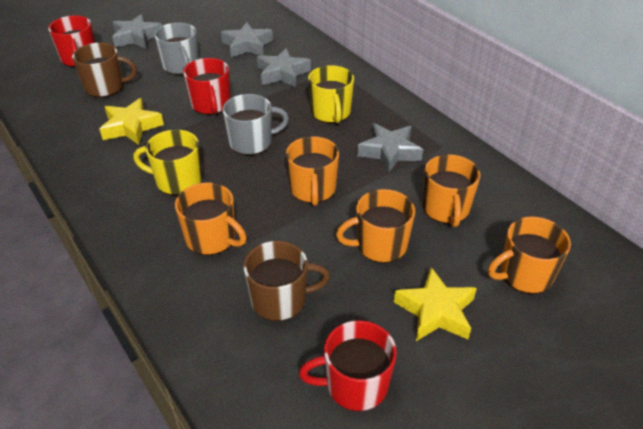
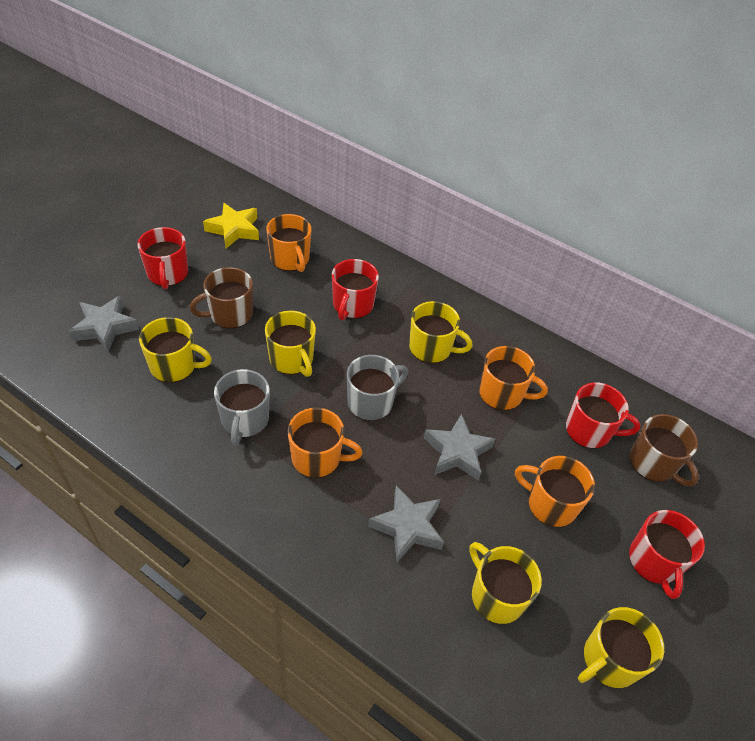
grey star: [112,14,162,49] [221,22,273,57] [257,48,311,87] [357,123,423,173] = 4 -> [68,296,139,352] [368,486,444,562] [424,414,495,481] = 3
orange mug: [175,182,247,255] [286,136,339,206] [336,189,415,263] [422,154,481,227] [488,216,571,294] = 5 -> [266,214,311,272] [288,408,363,478] [479,346,548,410] [515,456,595,527] = 4
red mug: [48,16,95,67] [183,58,230,115] [299,320,397,411] = 3 -> [137,227,188,289] [332,259,379,320] [566,383,640,449] [629,510,705,599] = 4
yellow mug: [133,129,202,195] [308,65,354,123] = 2 -> [139,317,212,383] [265,311,316,377] [409,301,473,363] [469,542,542,624] [578,607,664,688] = 5
yellow star: [100,98,164,145] [394,267,477,341] = 2 -> [203,203,259,248] = 1

